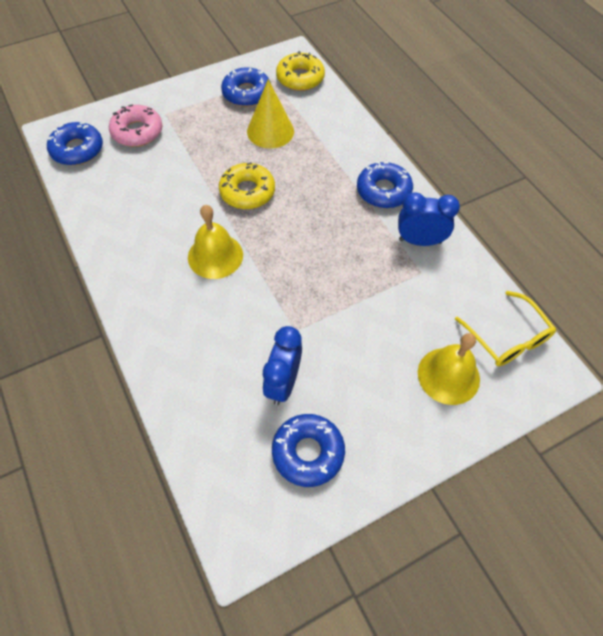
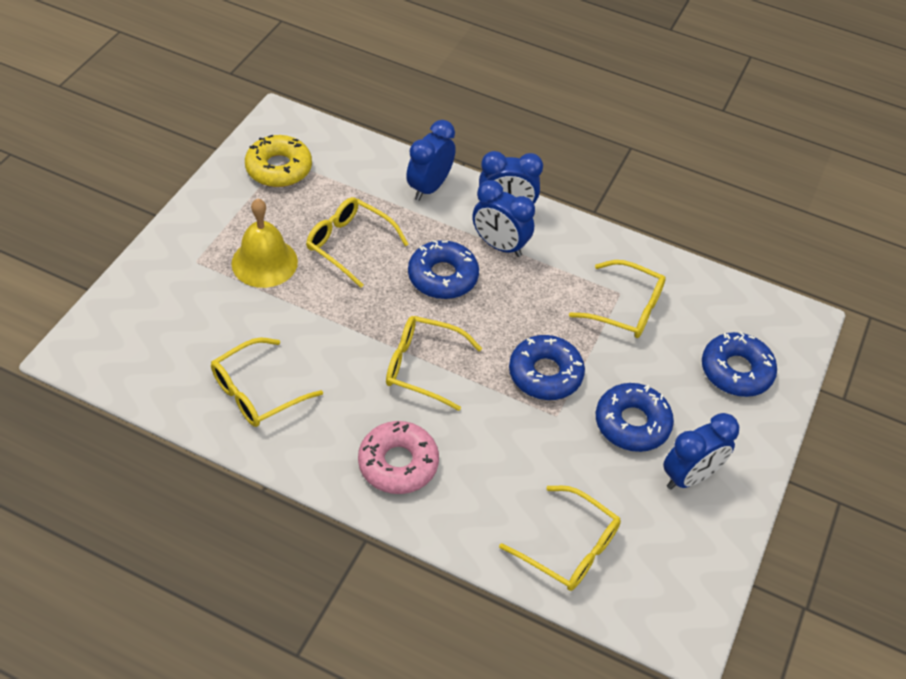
blue clock: [262,326,302,405] [398,192,460,246] = 2 -> [406,120,456,201] [472,180,535,257] [479,151,543,203] [663,413,739,490] = 4
yellow bell: [188,205,243,279] [418,333,480,405] = 2 -> [231,199,298,288] = 1
yellow cone: [247,79,294,148] = 1 -> none = 0
yellow donut: [219,162,275,209] [276,51,325,91] = 2 -> [245,135,312,187] = 1
yellow glasses: [455,291,556,366] = 1 -> [211,337,323,427] [306,197,409,288] [386,316,482,411] [499,486,621,591] [569,260,666,338] = 5

